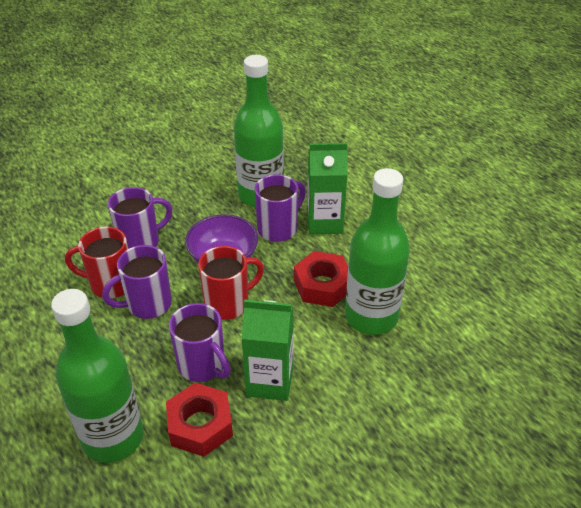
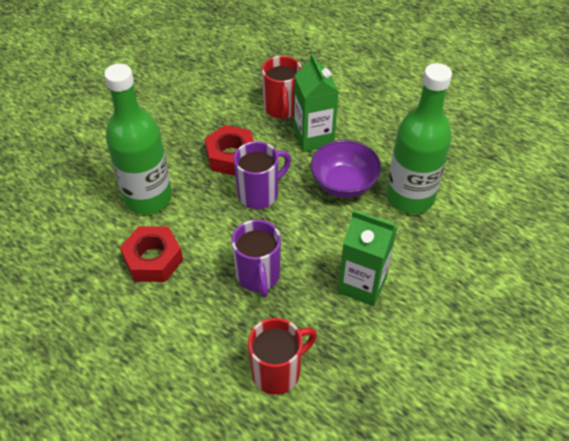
green bottle: [51,289,143,463] [234,55,284,208] [345,168,410,335] = 3 -> [104,64,172,214] [387,63,452,214] = 2
purple mug: [102,245,172,319] [108,187,172,249] [169,303,231,382] [255,174,306,242] = 4 -> [232,220,281,298] [234,141,291,209] = 2

